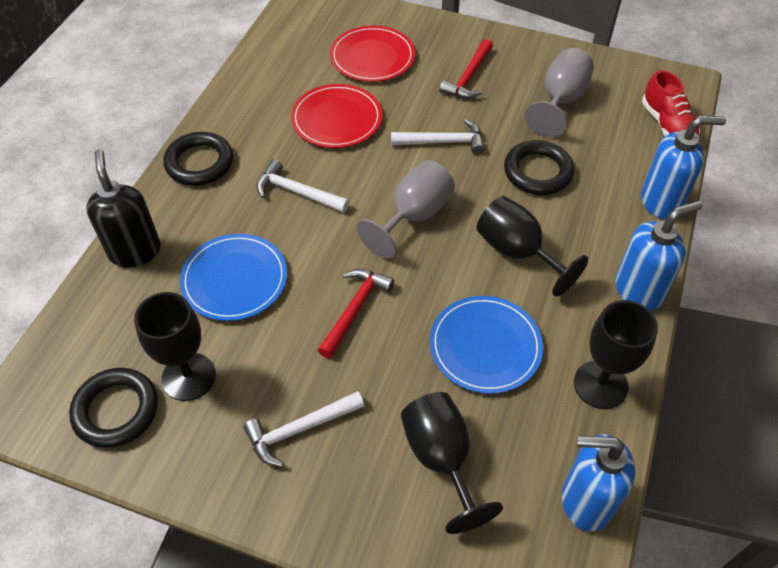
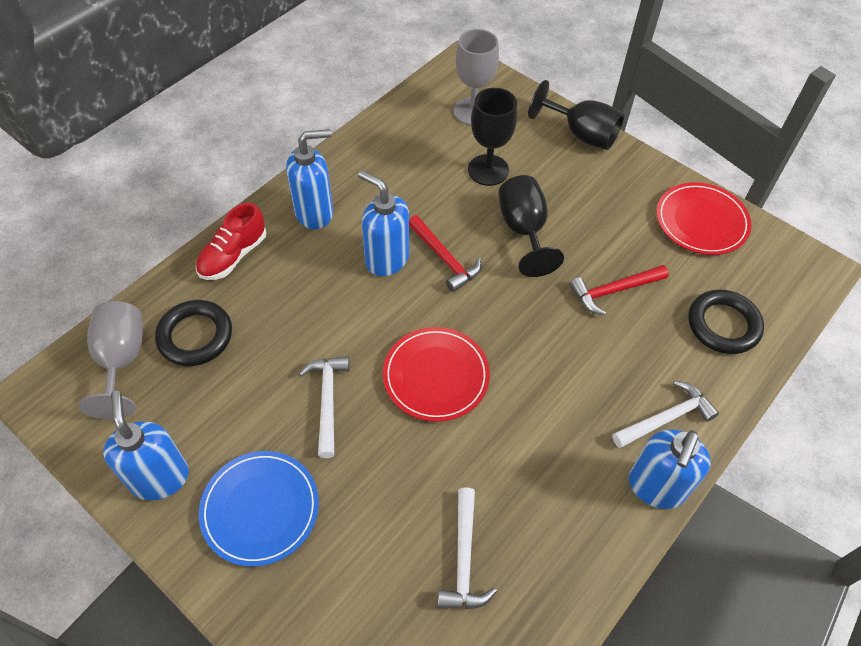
black goblet: [134,292,216,401] [401,392,503,534] [476,196,588,297] [574,300,658,409] = 4 -> [468,88,517,186] [498,175,564,277] [528,80,625,150] = 3
black ring: [69,368,158,448] [163,132,233,186] [504,140,574,195] = 3 -> [155,300,232,366] [688,289,764,354] = 2
black soap dispenser: [86,149,161,267] = 1 -> none = 0
blue plate: [180,234,287,321] [430,296,543,394] = 2 -> [199,451,319,567] = 1
blue soap dispenser: [562,434,635,532] [615,201,702,311] [641,116,726,220] = 3 -> [103,391,189,500] [286,129,333,229] [358,170,409,276] [629,429,711,509] = 4

